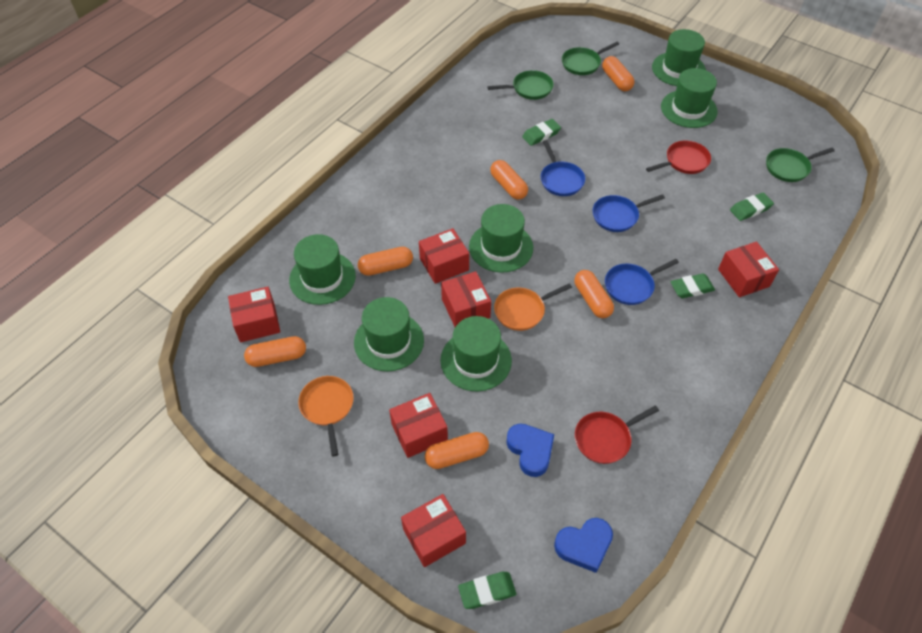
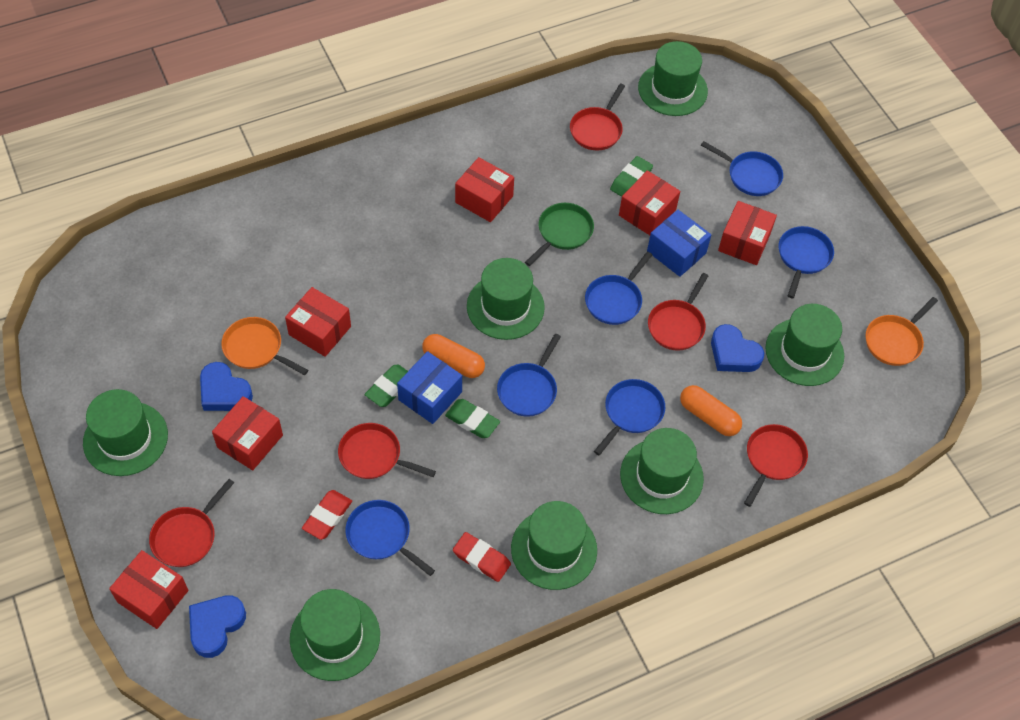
blue box: none = 0 -> [397,351,462,424] [647,209,711,277] = 2
blue heart: [506,424,554,477] [554,518,613,573] = 2 -> [189,595,246,658] [200,362,253,411] [711,324,764,372] = 3
blue pan: [541,140,585,196] [593,194,665,232] [605,259,679,305] = 3 -> [345,500,435,576] [497,334,561,417] [585,251,652,325] [594,379,665,455] [701,141,783,196] [779,226,834,298] = 6
green eraser: [458,572,516,609] [522,119,561,146] [670,273,715,298] [730,192,774,221] = 4 -> [365,365,408,407] [445,399,500,438] [610,156,653,197] = 3
green hat: [289,234,356,305] [354,297,424,371] [441,316,512,391] [469,204,533,273] [652,29,706,86] [661,68,718,128] = 6 -> [83,389,168,476] [290,589,380,681] [467,258,545,340] [511,501,597,590] [620,428,704,514] [638,41,708,116] [765,304,844,386] = 7
green pan: [487,70,554,100] [562,42,619,75] [766,148,834,182] = 3 -> [525,203,594,266] = 1
orange capsule: [244,336,306,367] [358,247,413,276] [425,432,489,469] [490,160,528,200] [574,270,614,318] [602,56,635,91] = 6 -> [422,334,485,378] [680,385,742,436] = 2
red eraser: none = 0 -> [302,490,352,540] [453,532,511,582] = 2
red pan: [575,405,659,464] [646,140,711,174] = 2 -> [149,479,234,567] [338,423,436,479] [570,84,625,151] [648,273,708,351] [744,424,808,507] = 5

